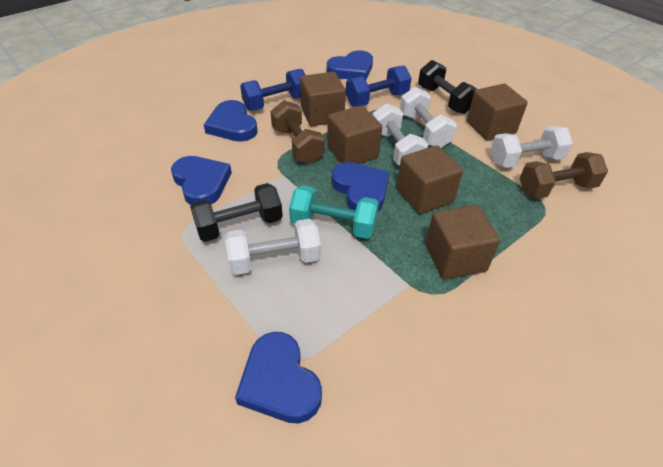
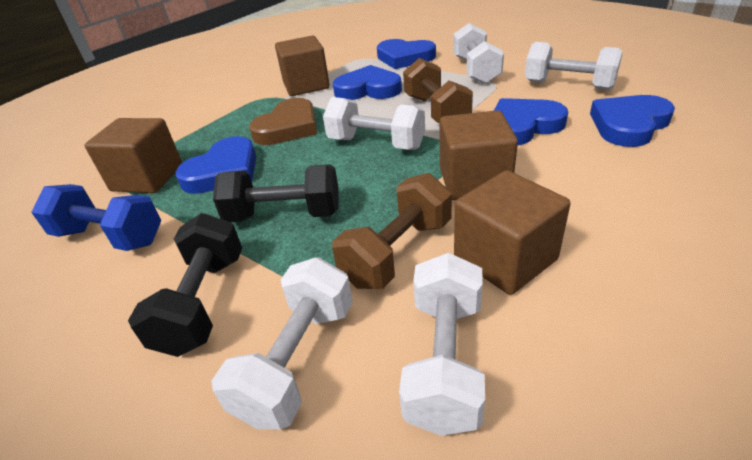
blue dumbbell: [240,69,305,111] [346,65,412,107] = 2 -> [31,184,161,251] = 1
brown cube: [300,72,346,126] [327,105,382,164] [397,145,463,214] [425,205,500,280] [467,84,528,141] = 5 -> [85,118,182,193] [275,35,330,96] [440,110,518,200] [454,170,570,295] = 4
brown heart: none = 0 -> [249,98,317,145] = 1
turquoise dumbbell: [289,185,379,239] = 1 -> none = 0
white dumbbell: [225,219,321,275] [372,103,428,166] [400,87,457,148] [490,126,573,168] = 4 -> [211,257,353,429] [323,97,425,150] [399,253,485,436] [453,23,504,84] [525,42,622,90] = 5

